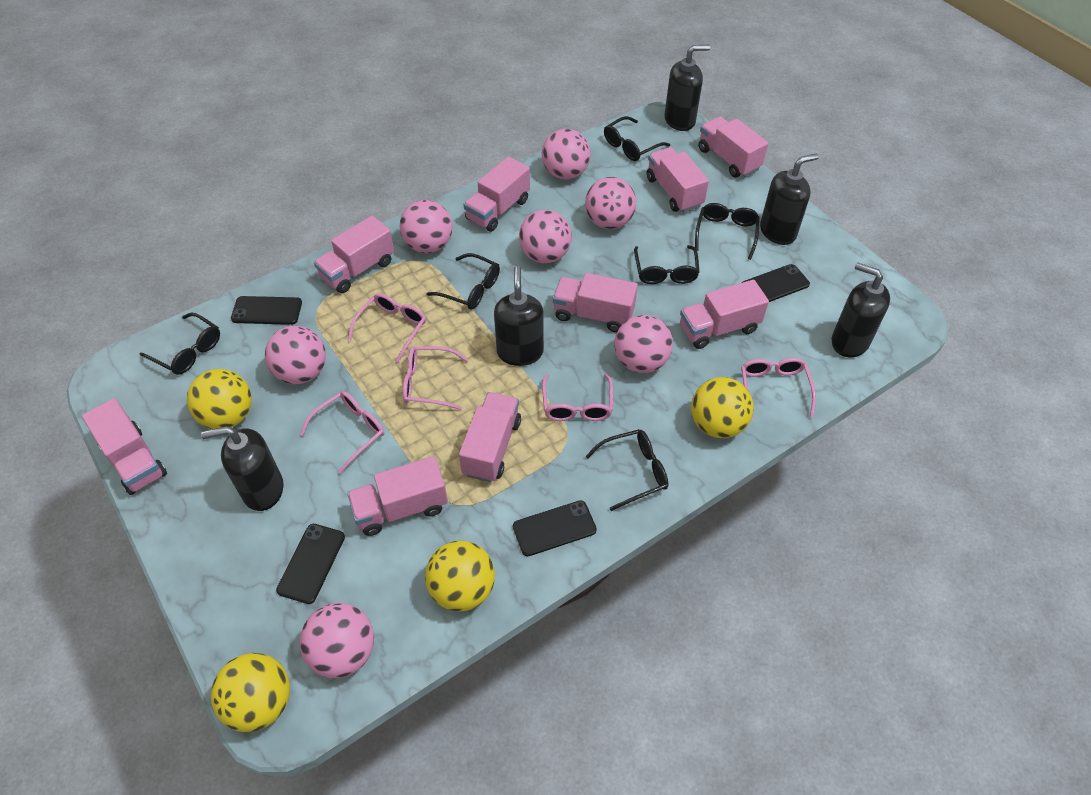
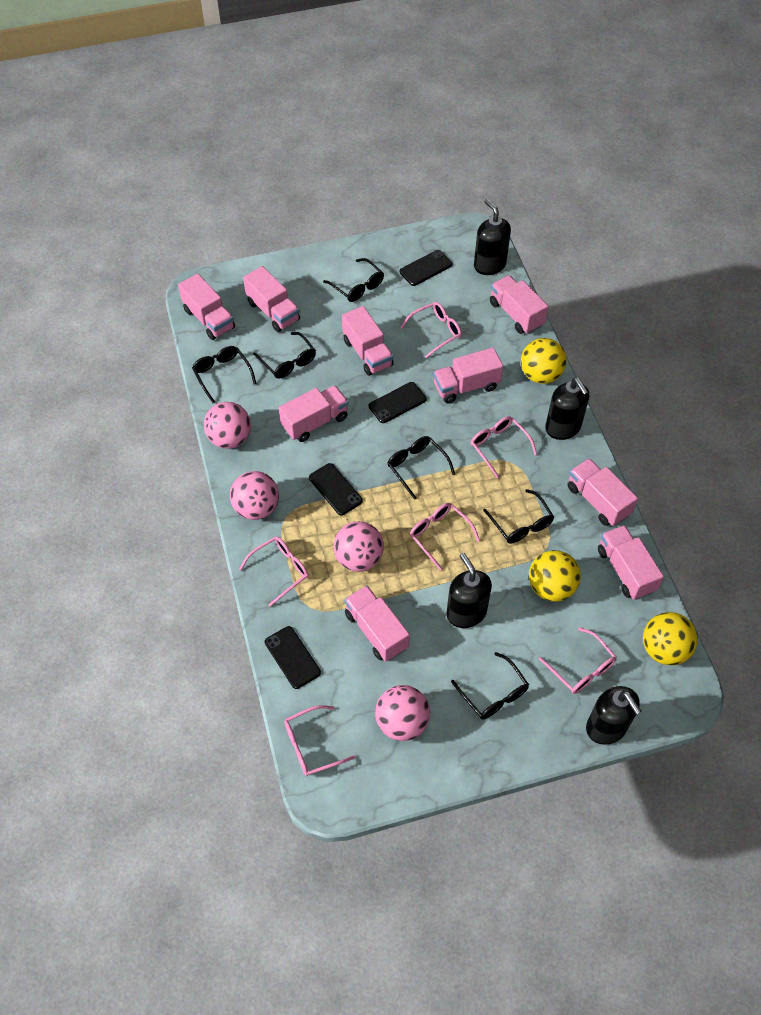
black soap dispenser: [201,426,284,511] [494,266,544,366] [664,45,710,131] [760,153,819,245] [832,262,890,358] = 5 -> [447,553,492,628] [474,199,511,275] [545,377,589,440] [586,686,642,745] = 4
pink ball: [265,326,326,384] [300,603,374,678] [400,200,452,253] [519,210,572,263] [542,129,591,179] [585,177,636,229] [614,315,673,373] = 7 -> [204,402,251,449] [230,471,279,520] [333,521,384,572] [375,685,430,741] = 4
pink glasses: [300,391,384,474] [348,293,426,363] [403,346,469,410] [542,373,613,421] [741,358,816,420] = 5 -> [239,537,309,607] [284,705,355,776] [400,302,462,358] [410,503,480,571] [471,416,537,478] [539,627,617,694] = 6
yellow ball: [187,369,252,429] [211,653,290,732] [425,541,495,612] [691,377,754,438] = 4 -> [521,338,567,384] [529,550,581,602] [643,612,698,665] = 3

